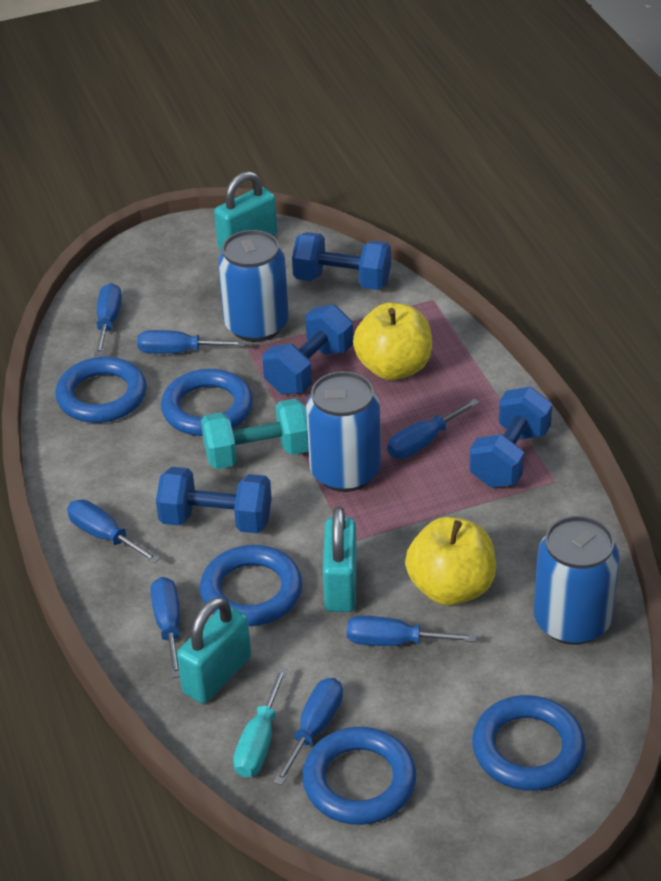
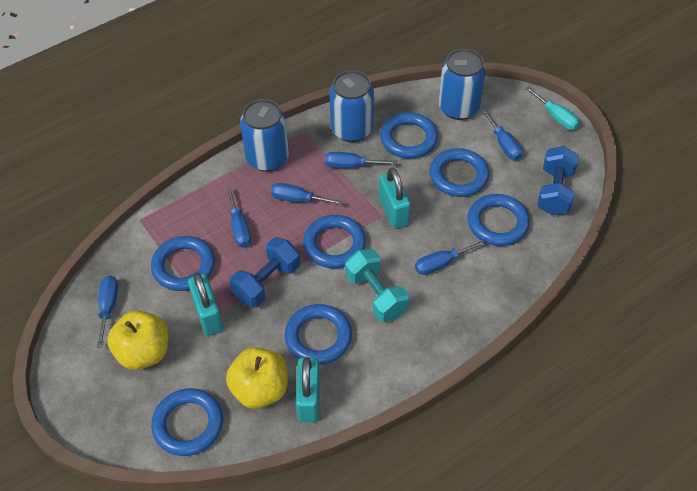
blue dumbbell: [156,467,272,533] [262,305,353,394] [292,232,391,290] [469,387,552,488] = 4 -> [230,238,300,307] [537,146,579,215] = 2
blue ring: [55,357,147,423] [161,369,253,436] [200,545,303,626] [302,727,416,825] [472,695,586,791] = 5 -> [151,236,215,291] [151,388,223,456] [285,304,352,365] [303,215,366,268] [380,112,438,159] [430,148,489,197] [468,194,530,246] = 7
blue screwdriver: [67,500,160,564] [95,283,122,356] [137,330,245,354] [150,577,180,678] [274,678,343,785] [347,616,476,646] [387,398,480,459] = 7 -> [97,275,118,347] [226,187,251,247] [271,183,343,205] [325,152,397,168] [415,240,486,275] [481,109,523,160] = 6

